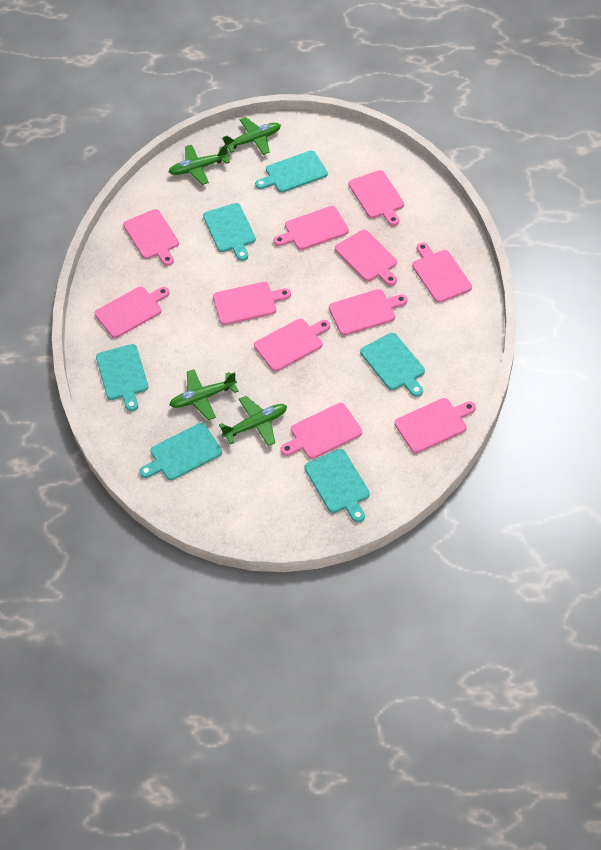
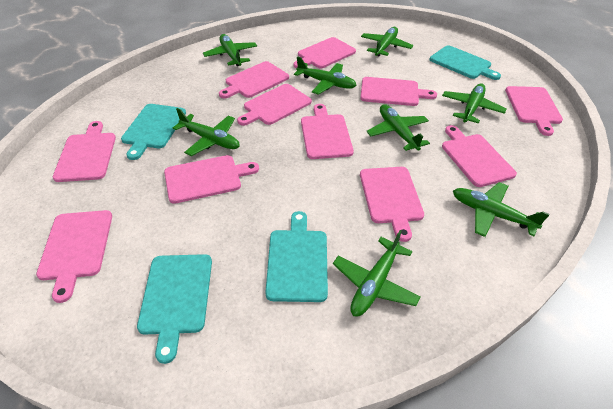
green plane: [169,145,230,185] [169,369,238,420] [219,396,287,446] [222,117,281,155] = 4 -> [173,108,240,156] [203,34,257,66] [294,56,357,95] [333,230,421,317] [361,27,413,57] [366,104,430,151] [442,83,506,124] [453,182,550,237] = 8
turquoise cutting board: [96,344,149,411] [139,423,222,480] [203,203,256,261] [255,151,328,192] [304,449,370,523] [360,333,425,397] = 6 -> [121,104,186,160] [137,254,212,364] [265,211,328,302] [430,46,501,80] = 4

